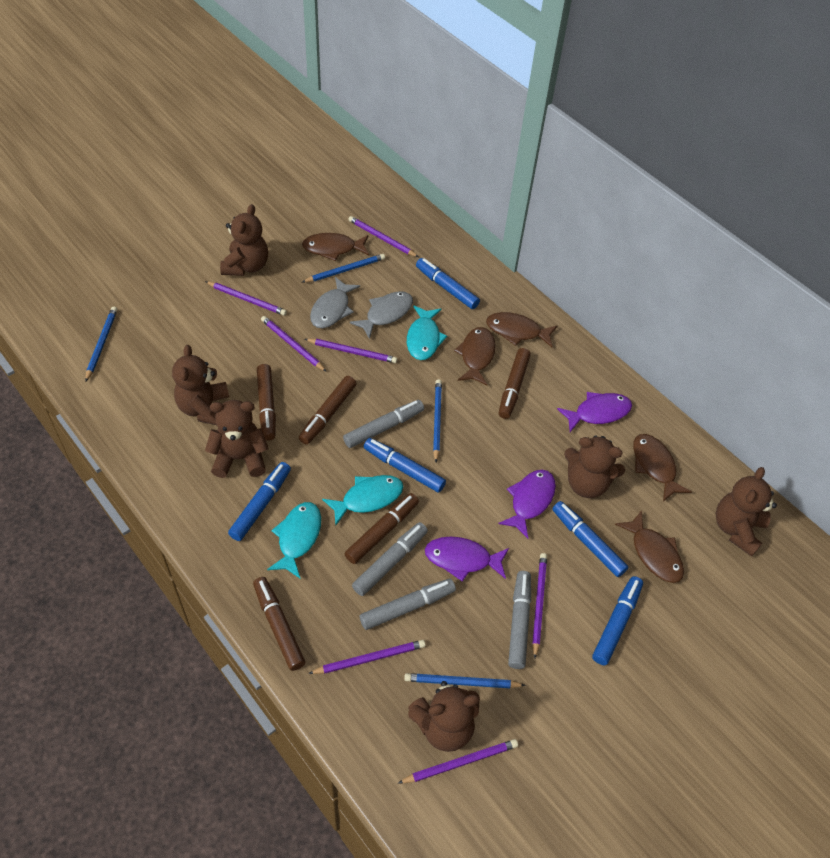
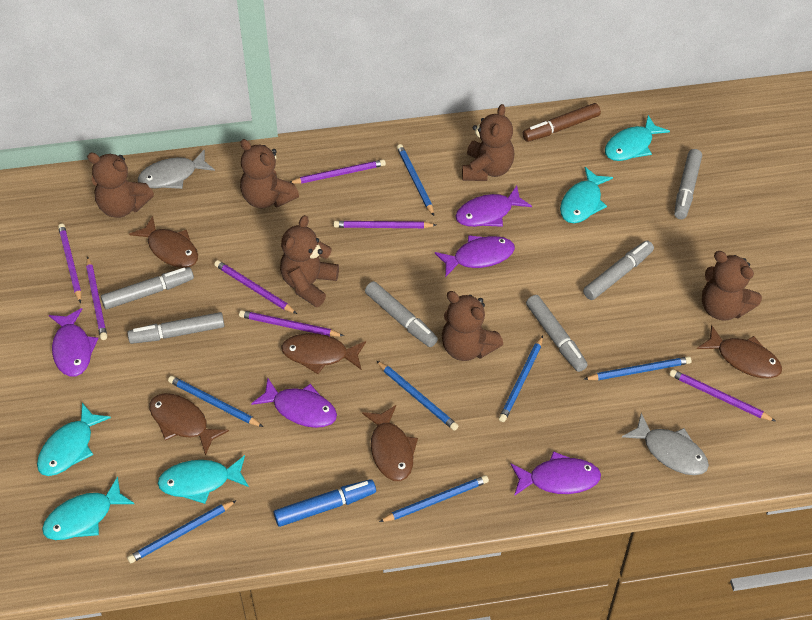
blue marker: [228,462,291,541] [364,438,446,492] [416,258,480,309] [552,501,628,577] [592,576,643,665] = 5 -> [274,479,376,527] = 1
blue pencil: [85,307,117,382] [302,254,385,282] [404,673,526,688] [433,379,442,462] = 4 -> [127,500,237,563] [168,376,263,427] [377,361,458,431] [379,475,489,522] [397,144,434,216] [499,336,543,422] [584,356,692,380] = 7
brown marker: [253,577,305,671] [257,364,276,441] [299,376,357,444] [345,493,419,564] [499,348,531,419] = 5 -> [522,103,601,142] = 1
grey marker: [343,400,424,448] [352,522,428,596] [360,579,456,630] [508,571,531,669] = 4 -> [101,267,194,309] [127,312,225,344] [365,281,438,347] [526,295,588,372] [583,241,654,300] [674,149,702,219] = 6
purple fish: [425,537,509,582] [498,470,556,539] [557,392,632,432] = 3 -> [49,308,98,376] [251,378,337,428] [435,235,515,277] [455,186,532,227] [510,451,601,496] = 5
turquoise fish: [267,502,321,578] [322,475,403,525] [407,305,447,360] = 3 -> [37,403,111,476] [42,477,134,540] [158,455,249,504] [560,167,613,223] [605,115,670,161] = 5

